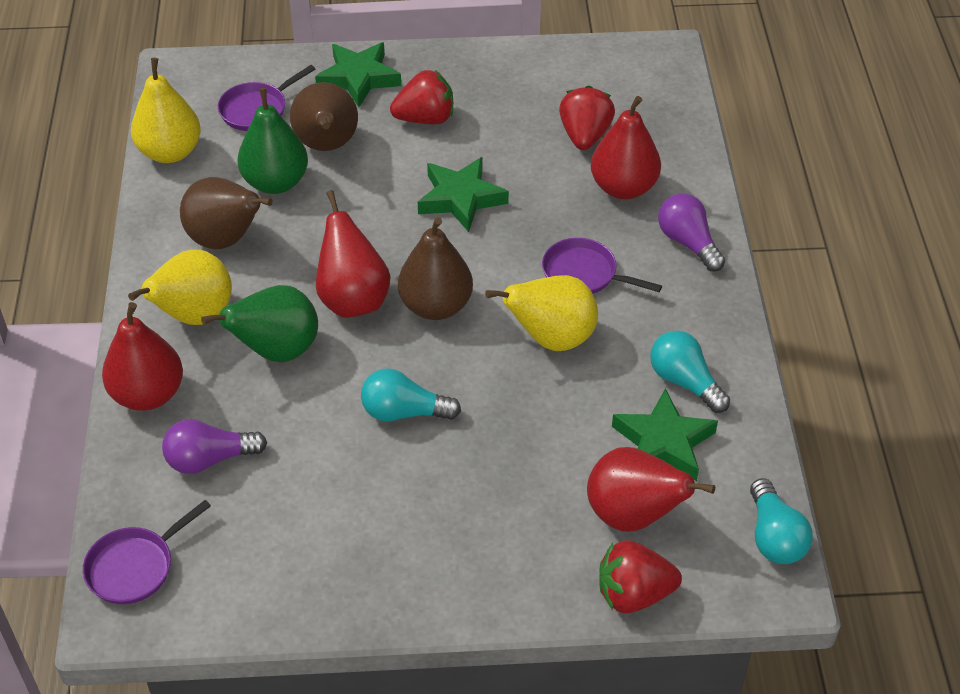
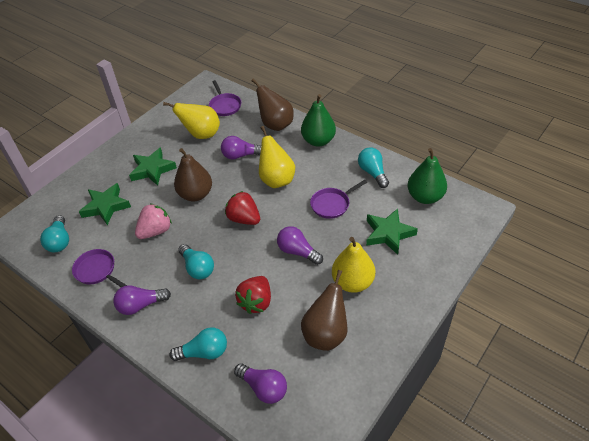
pink strawberry: none = 0 -> [135,203,172,239] = 1
purple light bulb: [162,419,267,474] [658,193,725,271] = 2 -> [113,285,171,315] [221,136,261,160] [234,363,287,404] [277,226,323,265] = 4
red pear: [102,302,183,411] [316,190,390,318] [587,447,715,532] [591,96,661,199] = 4 -> none = 0
red strawberry: [390,70,453,124] [559,86,615,150] [600,540,682,613] = 3 -> [225,191,260,225] [235,276,271,314] = 2
turquoise light bulb: [361,368,461,422] [650,331,730,413] [750,478,813,564] = 3 -> [40,215,69,252] [170,327,227,361] [178,244,214,279] [358,148,389,188] = 4

